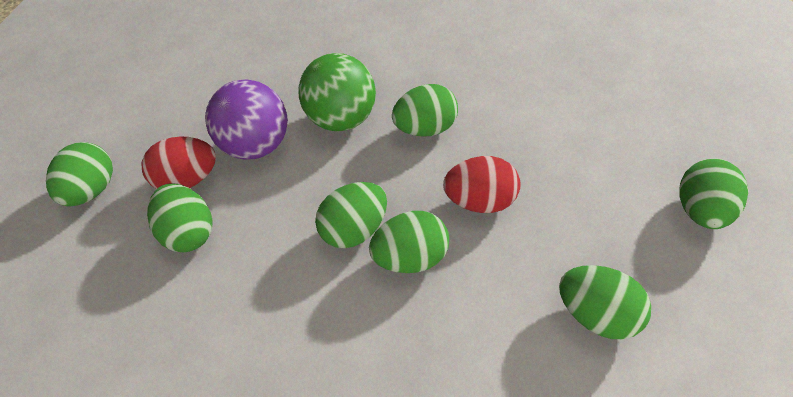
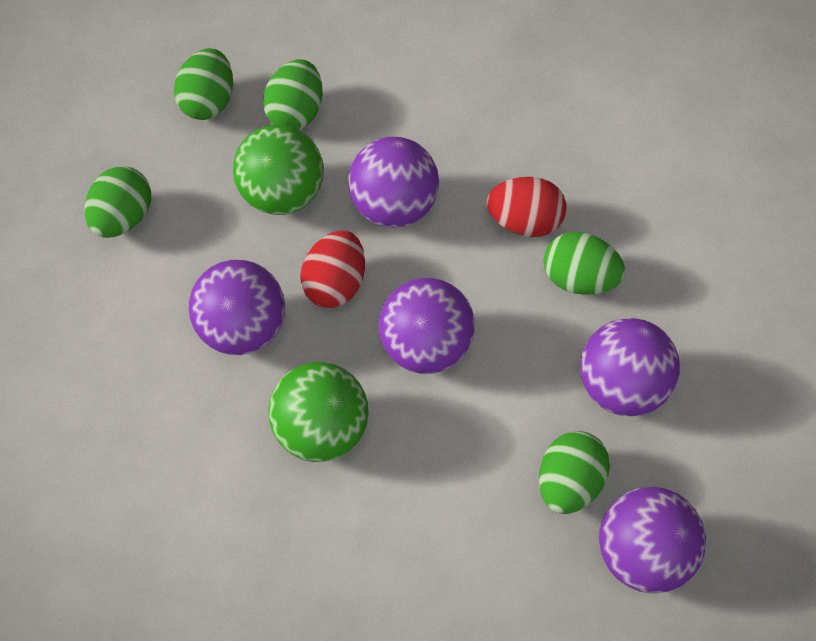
green ball: [298,53,376,131] = 1 -> [233,124,324,215] [268,362,368,462] = 2
green egg: [46,142,113,206] [147,183,212,252] [315,182,387,248] [369,211,449,273] [392,84,458,137] [559,265,651,339] [679,159,748,229] = 7 -> [85,166,151,238] [174,48,233,120] [263,59,323,130] [539,431,610,514] [544,232,625,295] = 5
purple ball: [205,79,288,159] = 1 -> [189,260,285,355] [349,137,439,228] [379,278,475,374] [580,318,680,416] [599,487,706,593] = 5

